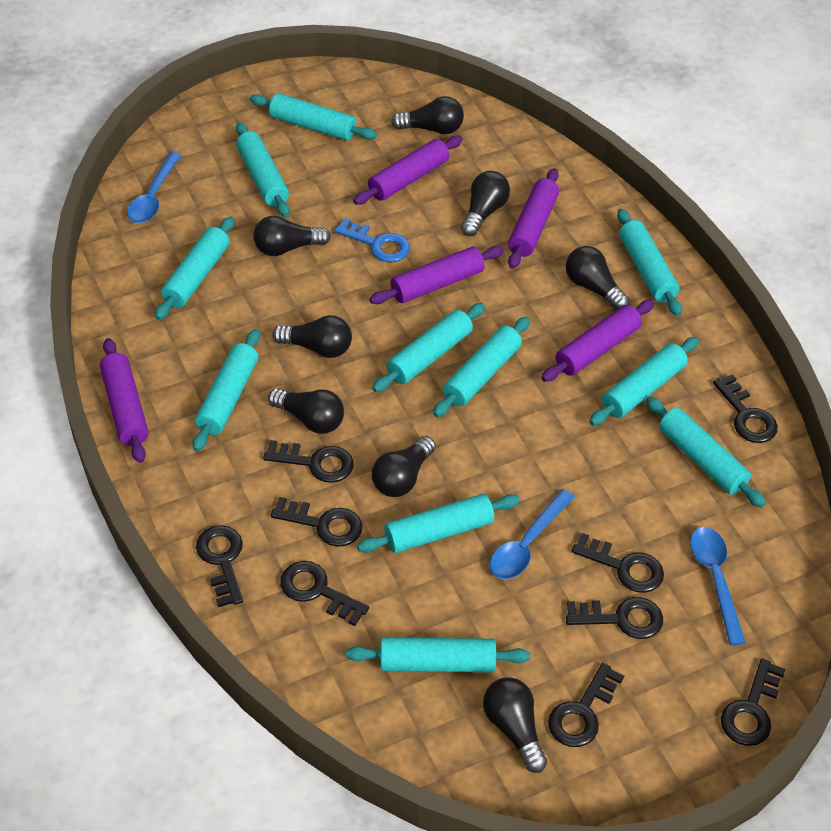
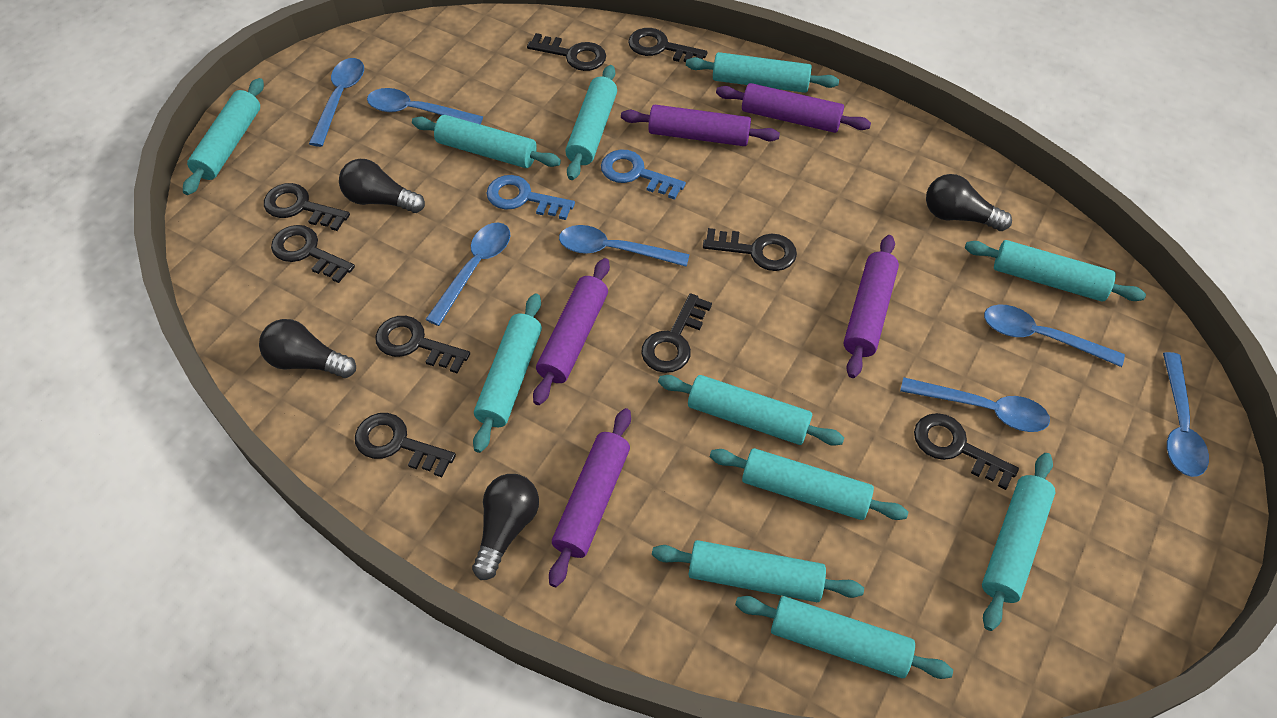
black light bulb: [253,216,331,256] [268,388,344,434] [272,315,352,358] [372,436,436,497] [391,96,464,135] [461,171,510,236] [483,677,547,773] [566,246,629,310] = 8 -> [259,319,356,378] [339,159,425,213] [472,474,539,580] [926,174,1012,231] = 4
blue key: [334,218,410,262] = 1 -> [486,175,575,220] [601,149,686,200] = 2
blue spoon: [127,152,182,223] [490,489,575,579] [690,527,746,645] = 3 -> [309,58,364,147] [367,88,483,124] [425,223,511,326] [559,225,690,267] [900,377,1050,432] [984,305,1125,367] [1163,352,1209,477] = 7

